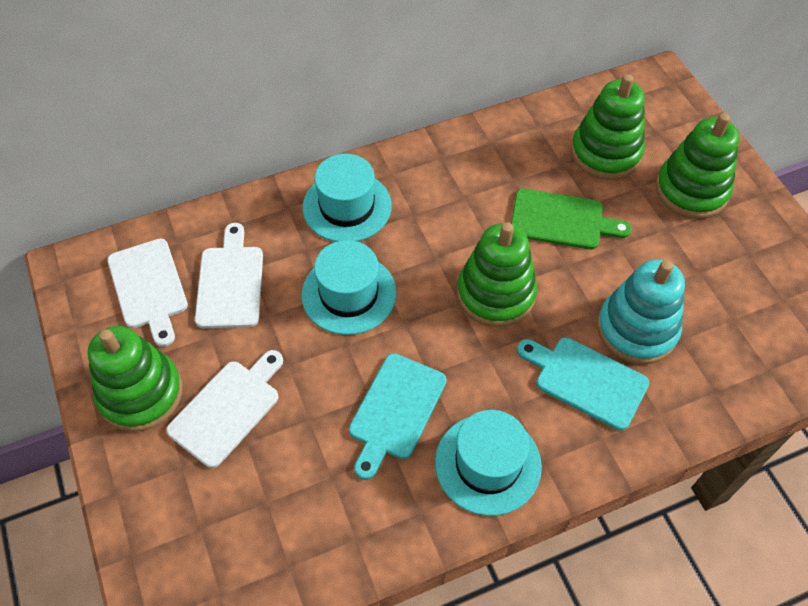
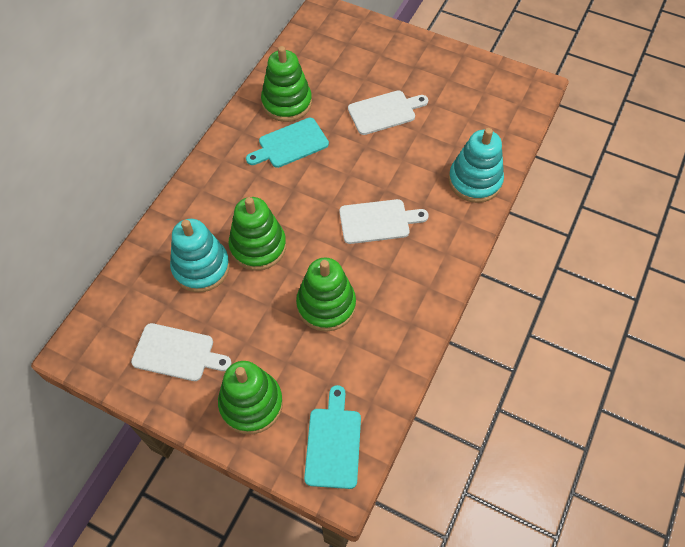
green cutting board: [511,189,632,249] = 1 -> none = 0
turquoise hat: [301,240,396,335] [303,154,392,242] [435,410,542,516] = 3 -> none = 0
turquoise stacking toy: [597,259,685,364] = 1 -> [170,219,230,292] [448,128,504,203] = 2

